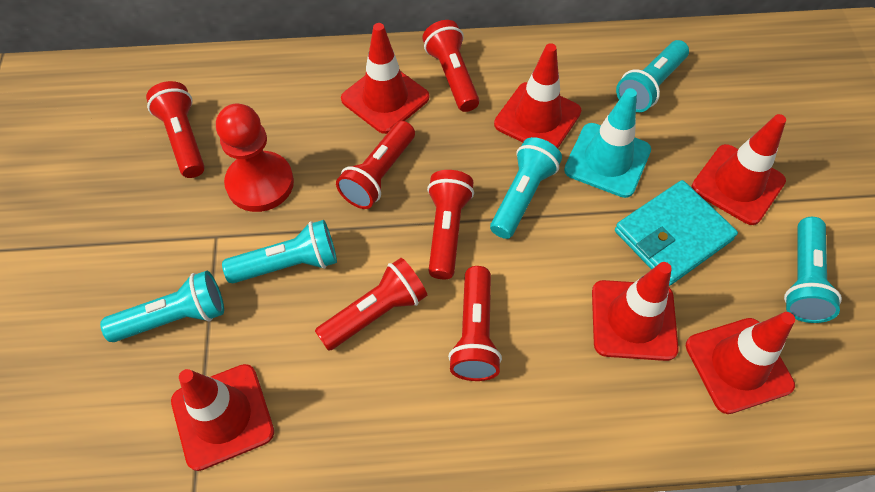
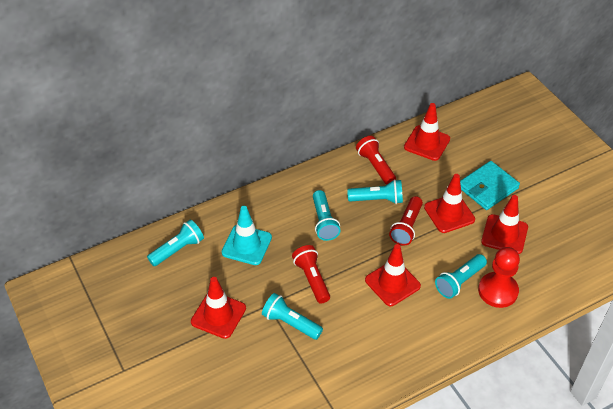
red flashlight: [146,81,205,178] [315,258,427,351] [336,121,415,209] [422,20,479,112] [427,170,474,279] [448,266,502,381] = 6 -> [292,245,330,304] [356,136,396,185] [389,196,423,246] = 3
red traffic cone: [171,364,274,471] [341,23,429,134] [494,43,581,148] [592,262,679,361] [686,312,795,414] [691,114,786,225] = 6 -> [191,277,246,339] [365,244,421,306] [404,103,450,161] [424,174,475,233] [481,195,528,254] = 5

